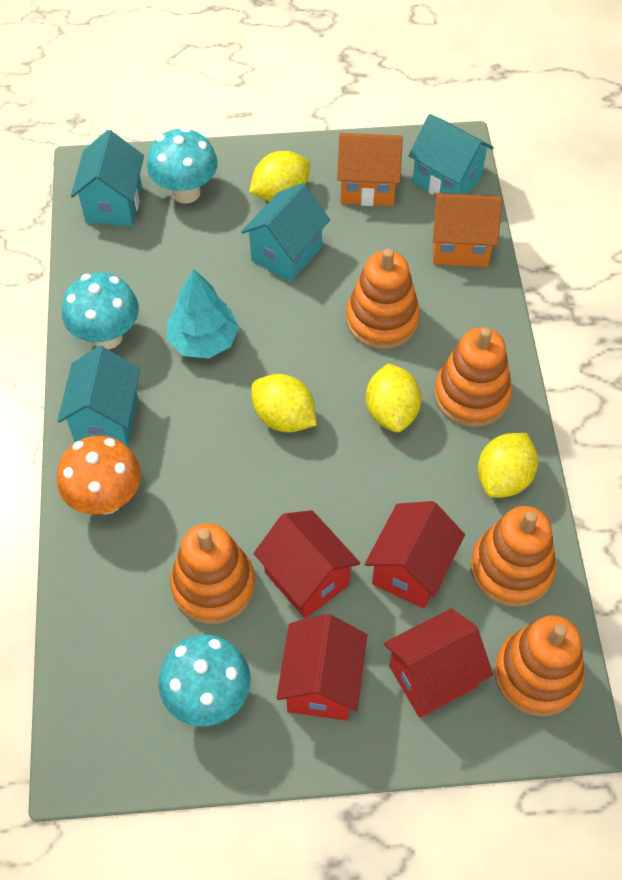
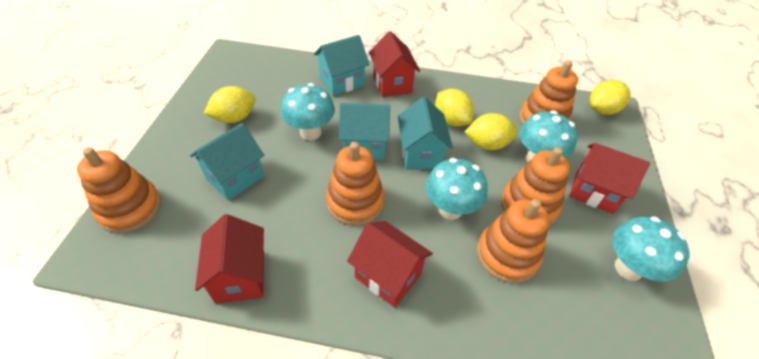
orange house: [337,133,403,206] [433,193,502,267] = 2 -> none = 0
orange mushroom: [57,435,141,515] = 1 -> none = 0
turquoise mushroom: [62,273,139,349] [147,127,218,204] [158,635,251,726] = 3 -> [281,83,335,141] [425,158,488,220] [519,111,578,162] [613,216,689,282] = 4
turquoise tree: [167,269,239,359] = 1 -> none = 0

